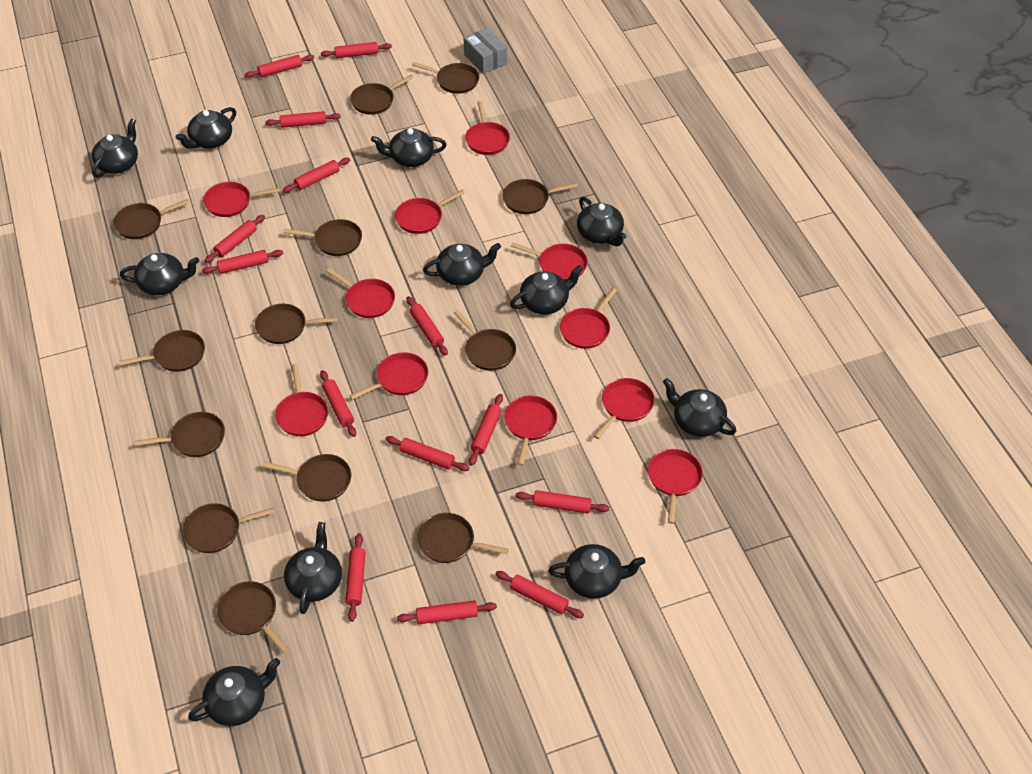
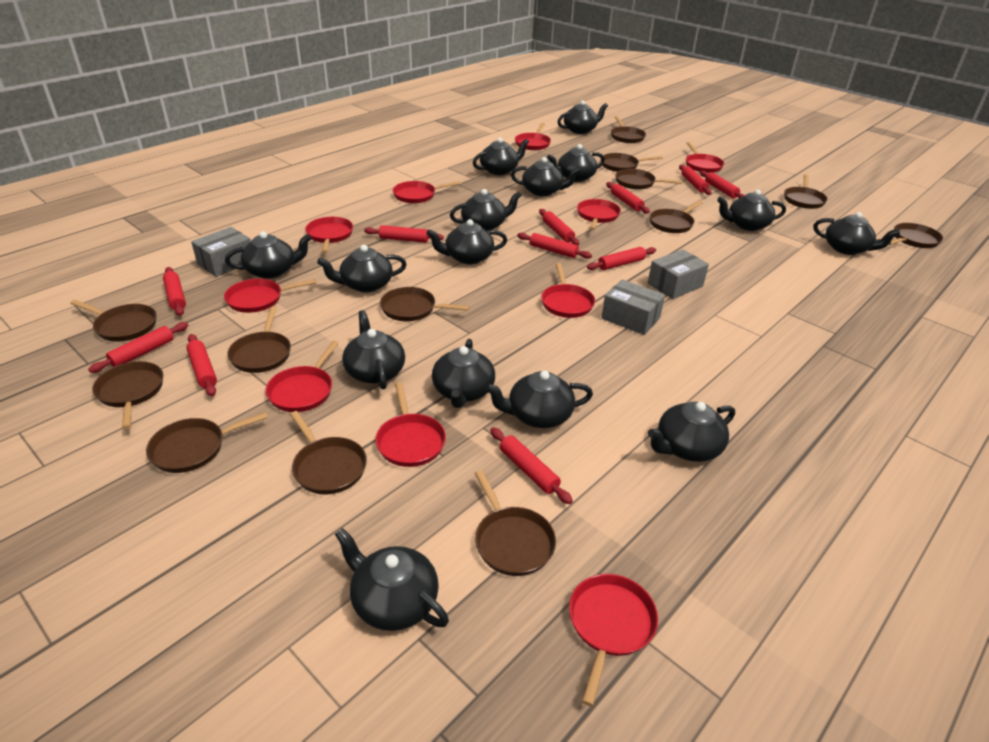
black teapot: [92,119,138,178] [120,253,199,295] [176,107,236,149] [188,658,280,726] [284,522,342,614] [371,128,447,167] [423,243,501,286] [510,265,583,314] [548,544,645,599] [577,197,626,246] [663,378,736,437] = 11 -> [225,231,312,279] [317,245,407,293] [335,528,449,631] [342,310,405,389] [426,219,507,264] [432,339,495,408] [450,189,522,231] [473,138,529,175] [485,371,593,428] [511,157,580,196] [547,144,605,182] [557,100,608,134] [648,402,735,462] [717,190,786,231] [813,212,900,255] = 15
grey box: [464,28,507,74] = 1 -> [191,227,251,277] [601,279,665,335] [648,249,709,299] = 3
red pan: [203,182,280,217] [275,364,328,436] [326,268,395,318] [349,352,428,400] [395,189,465,234] [465,101,510,155] [504,395,557,466] [511,243,588,280] [560,288,617,349] [594,378,655,439] [648,449,703,524] = 11 -> [224,279,316,313] [265,341,339,412] [305,217,353,253] [375,382,446,467] [393,181,462,203] [515,123,551,150] [541,263,595,318] [569,574,658,706] [577,199,621,230] [686,142,724,173] = 10
red rolling pin: [202,250,283,274] [205,215,265,263] [245,55,314,78] [265,111,341,128] [283,158,350,193] [320,370,356,437] [321,42,392,58] [345,533,366,622] [386,436,469,471] [397,600,497,624] [407,296,448,356] [469,394,503,466] [496,571,584,618] [515,490,609,514] = 14 -> [88,322,188,373] [163,267,186,316] [186,334,217,396] [364,225,444,243] [490,427,573,504] [517,233,592,259] [539,209,579,245] [587,247,656,270] [606,182,650,214] [679,164,711,195] [700,171,745,198] = 11

